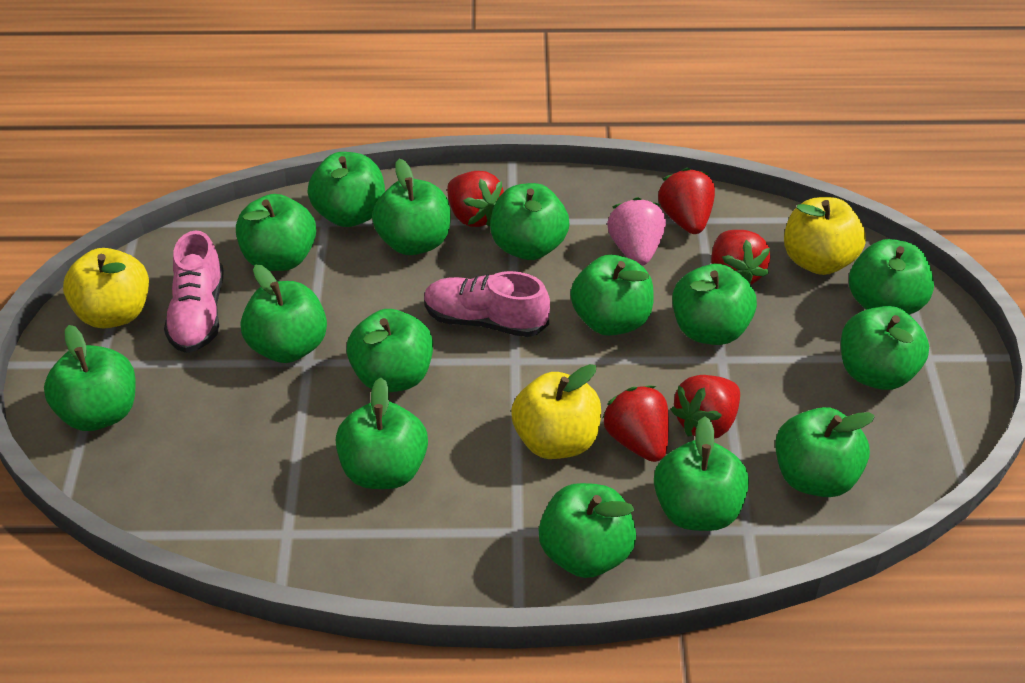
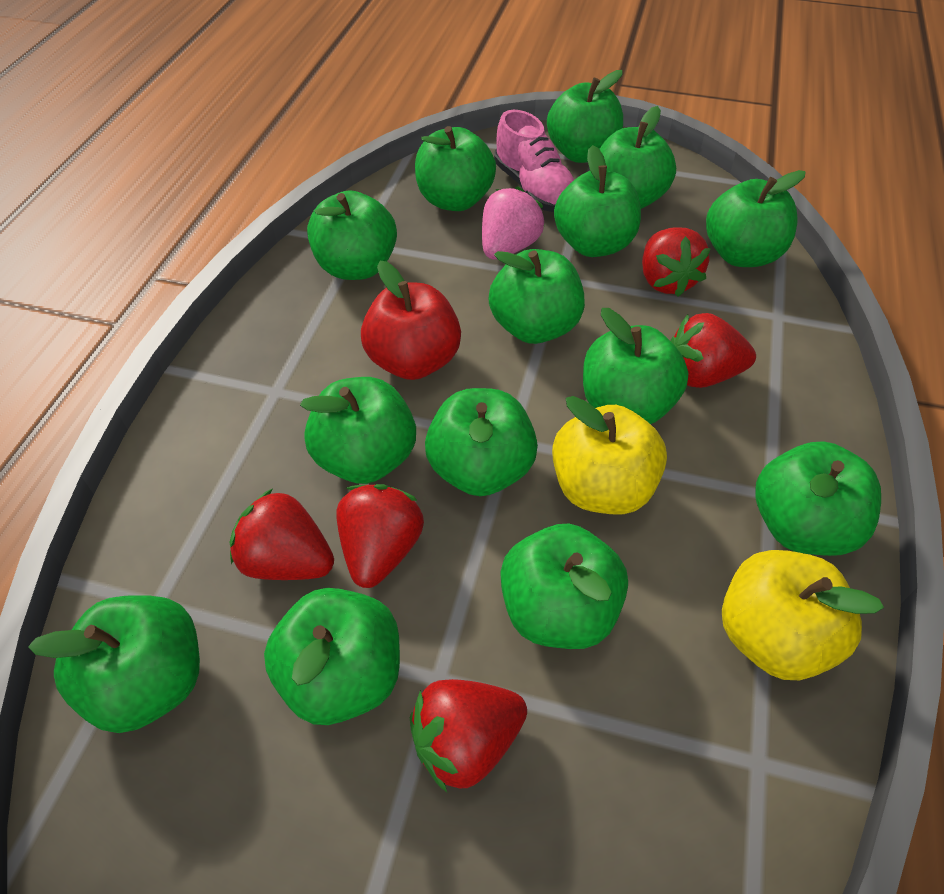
green apple: [44,325,136,431] [236,194,316,271] [241,264,327,363] [308,152,385,227] [336,377,428,489] [346,309,433,392] [372,159,451,255] [490,183,569,260] [538,483,636,578] [570,255,654,336] [654,416,749,531] [672,264,757,345] [775,407,875,497] [841,306,929,390] [849,239,934,315] = 15 -> [28,595,200,733] [264,588,400,725] [300,377,416,484] [307,190,397,280] [415,126,496,211] [425,388,538,496] [489,249,585,344] [500,524,628,649] [547,70,623,163] [554,145,641,257] [583,308,689,424] [600,106,676,209] [706,170,805,267] [755,442,881,556] = 14
pink shoe: [164,230,224,353] [424,271,550,337] = 2 -> [494,110,574,212] = 1
red apple: none = 0 -> [361,261,461,380] = 1
yellow apple: [63,248,149,328] [511,364,601,459] [784,197,866,275] = 3 -> [552,396,667,514] [722,550,884,680] = 2

